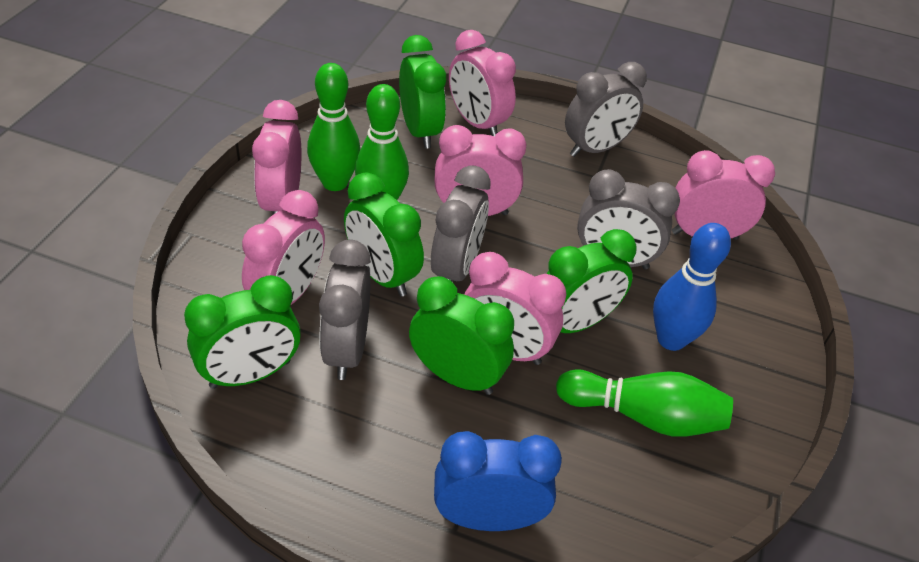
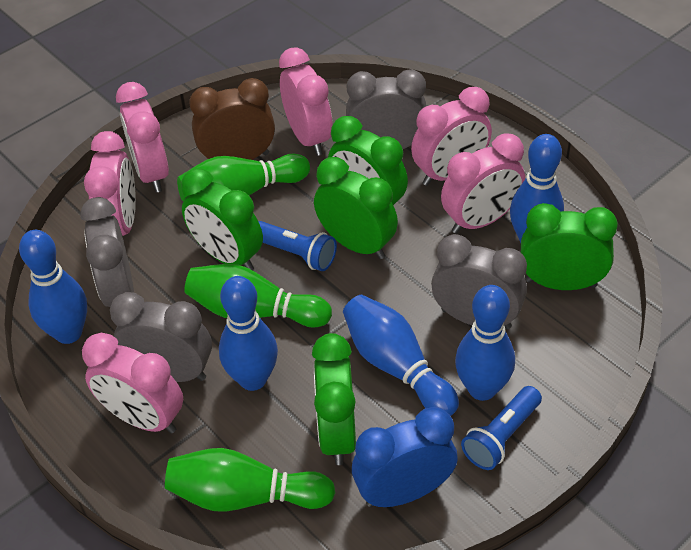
blue bowling pin: [653,223,731,351] = 1 -> [19,230,87,344] [219,276,278,391] [343,295,459,416] [455,285,515,401] [510,134,564,243] = 5
blue flashlight: none = 0 -> [258,221,337,271] [461,386,542,470] = 2
brown clock: none = 0 -> [189,78,275,160] = 1

